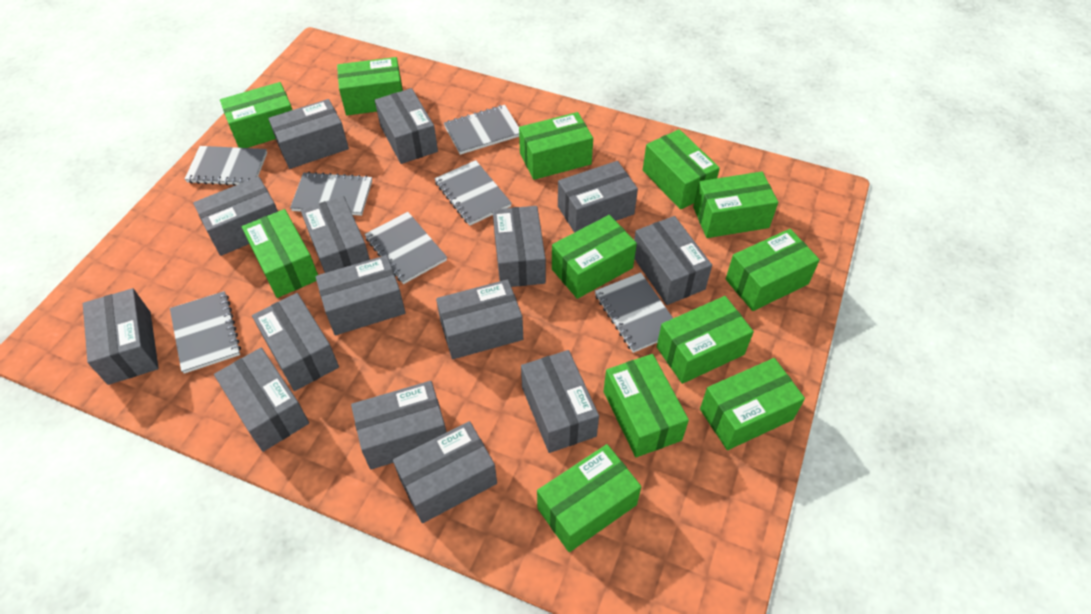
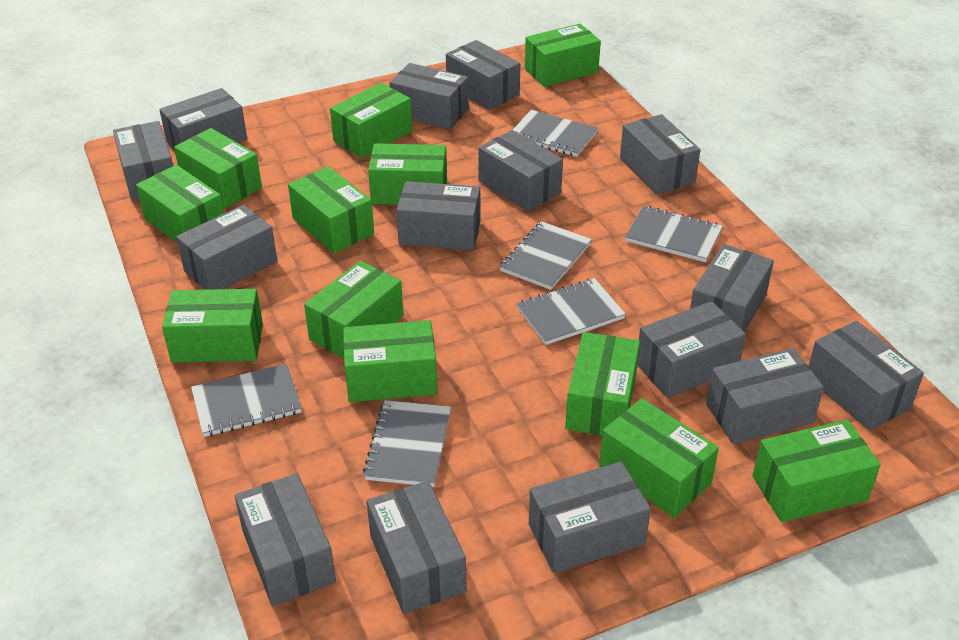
grey notebook: [170,291,241,374] [184,146,267,186] [290,172,372,216] [364,212,447,284] [434,160,512,226] [444,105,519,155] [595,272,673,353] = 7 -> [191,364,302,437] [363,400,451,487] [499,221,592,290] [513,110,598,157] [517,278,626,345] [625,206,723,262] = 6

